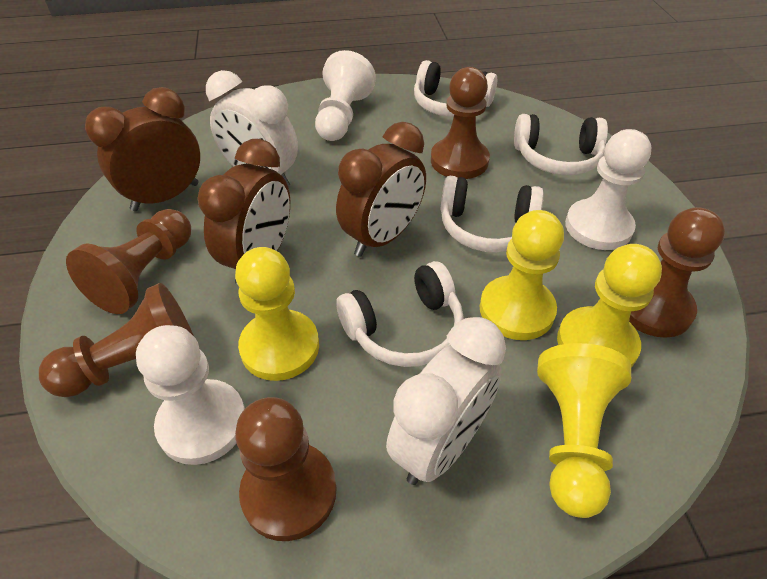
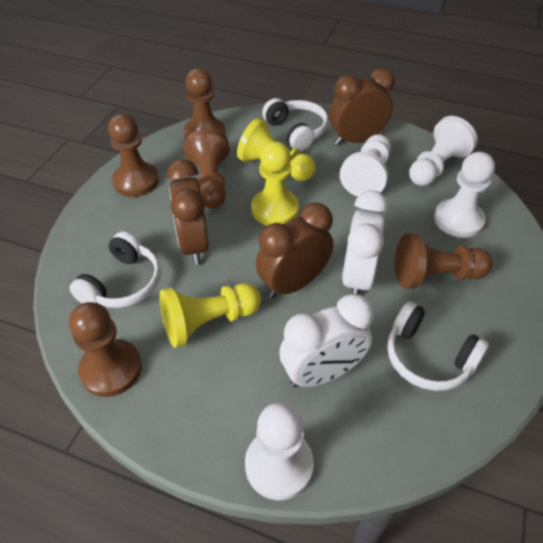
white headphones: [336,261,464,367] [414,60,497,117] [441,176,544,252] [514,114,608,175] = 4 -> [69,232,161,308] [262,98,329,151] [387,301,489,391] = 3
white pawn: [136,325,245,465] [315,50,376,141] [565,129,652,250] = 3 -> [245,402,314,501] [340,134,391,197] [409,116,478,186] [434,152,495,238] = 4
yellow pawn: [235,247,319,381] [480,210,564,340] [537,343,631,518] [557,244,662,368] = 4 -> [159,283,261,348] [237,118,316,181] [251,141,299,226] = 3

